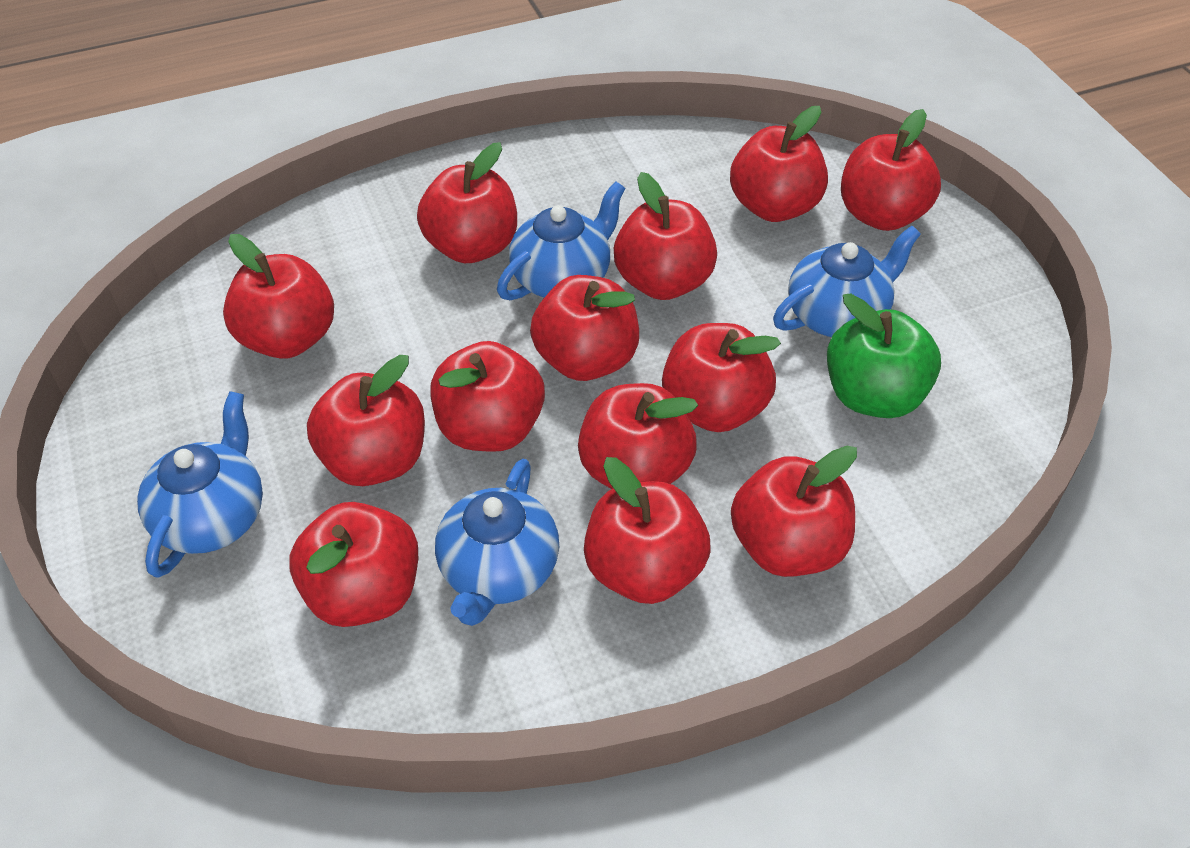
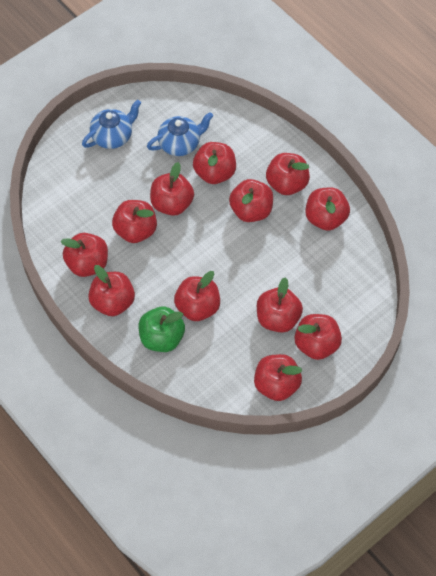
blue teapot: [137,391,263,578] [435,459,559,626] [497,181,626,300] [773,226,921,337] = 4 -> [82,100,141,149] [147,112,213,156] = 2
red apple: [223,234,334,359] [289,502,418,627] [307,355,425,486] [417,142,517,263] [430,341,545,452] [530,275,639,381] [578,383,698,489] [584,457,710,604] [614,172,717,300] [662,323,781,432] [730,106,828,222] [731,446,857,577] [841,109,941,231] = 13 -> [61,233,108,277] [88,265,135,316] [112,200,157,243] [150,162,194,216] [174,271,220,321] [193,142,236,184] [229,179,273,222] [254,354,302,401] [257,277,303,333] [266,153,310,195] [295,314,342,360] [305,187,350,231] = 12

